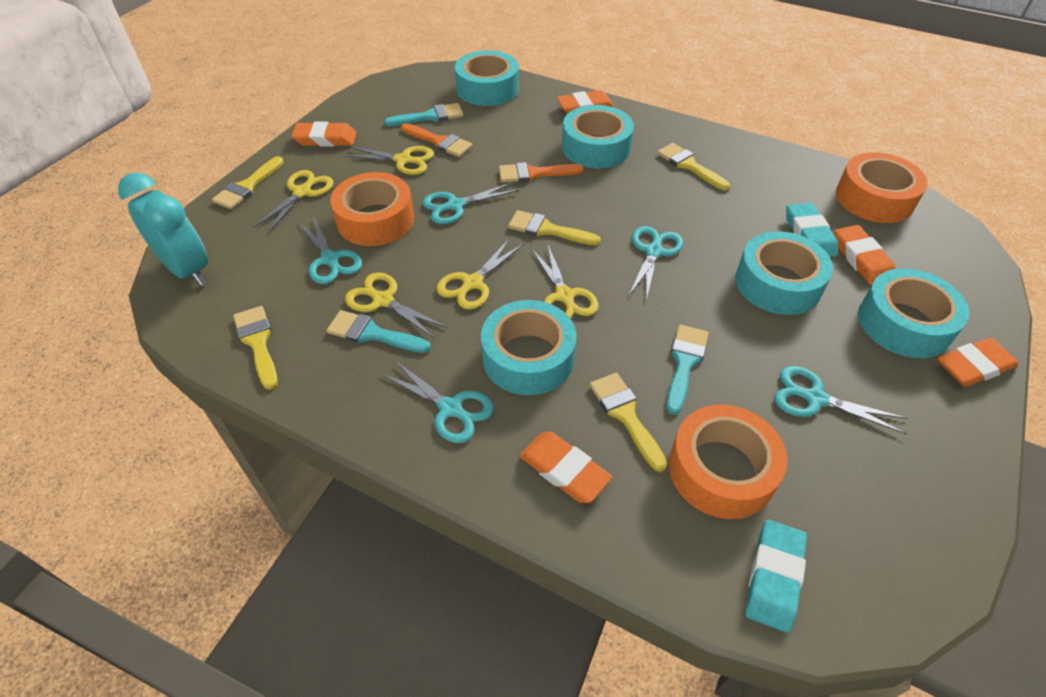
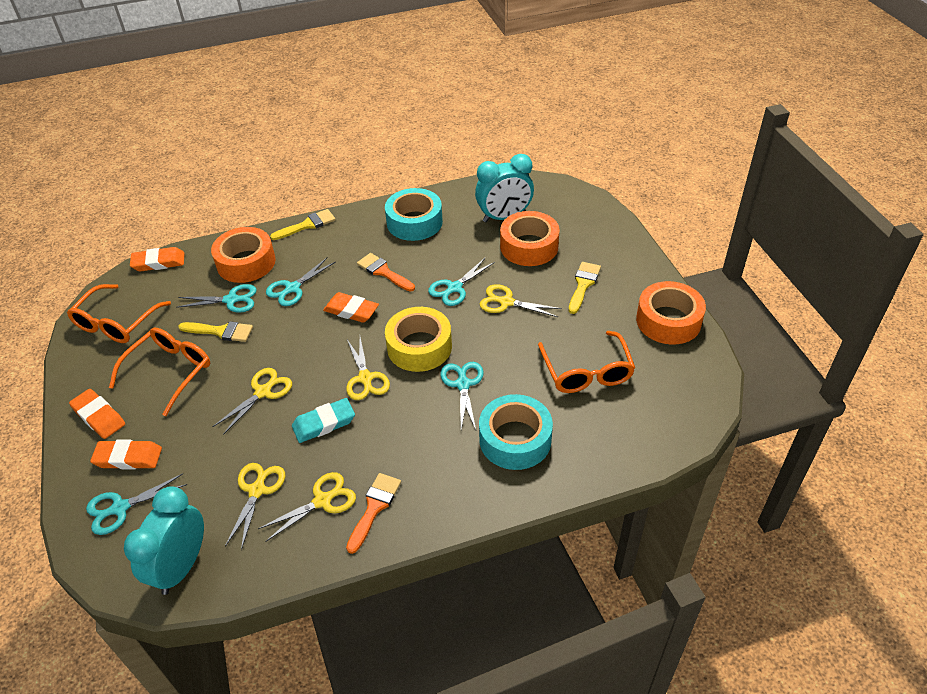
orange eraser: [291,122,357,147] [519,431,612,503] [557,90,615,114] [834,225,896,285] [938,338,1018,387] = 5 -> [69,389,125,439] [90,440,162,469] [130,247,185,272] [323,292,379,323] = 4
orange glasses: none = 0 -> [67,284,171,343] [109,328,210,416] [538,331,635,393] = 3
turquoise brush: [326,310,431,353] [384,103,464,126] [666,325,709,415] = 3 -> none = 0
turquoise clock: [118,173,208,286] = 1 -> [124,486,204,595] [475,154,534,222] = 2
turquoise eraser: [745,520,807,633] [786,203,838,257] = 2 -> [292,398,355,443] = 1
turquoise tape: [455,50,519,106] [481,300,577,395] [562,105,634,168] [735,231,833,315] [858,268,969,358] = 5 -> [385,188,443,241] [479,394,553,470] = 2
yellow brush: [212,156,284,209] [233,306,278,390] [508,210,601,245] [590,373,667,472] [657,143,730,191] = 5 -> [178,321,253,342] [270,209,335,240] [569,262,601,314] = 3
yellow tape: none = 0 -> [385,307,452,372] = 1

